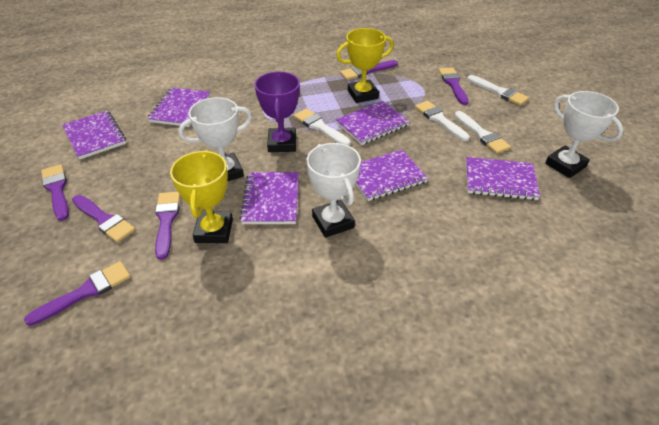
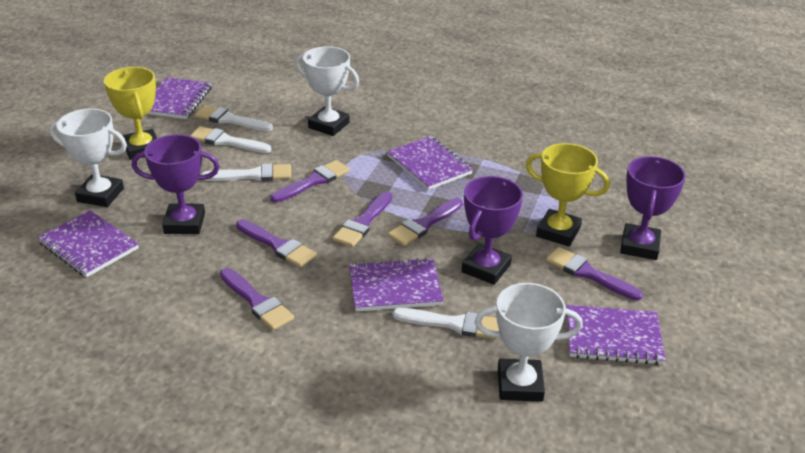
purple notebook: [62,111,126,160] [147,87,210,127] [240,172,299,224] [336,101,410,145] [356,150,428,201] [466,157,540,200] = 6 -> [37,210,139,278] [148,77,212,119] [349,258,444,312] [387,136,473,190] [567,305,666,365] = 5
purple trophy: [254,71,300,152] = 1 -> [132,134,220,234] [462,176,523,285] [620,156,686,260] = 3

